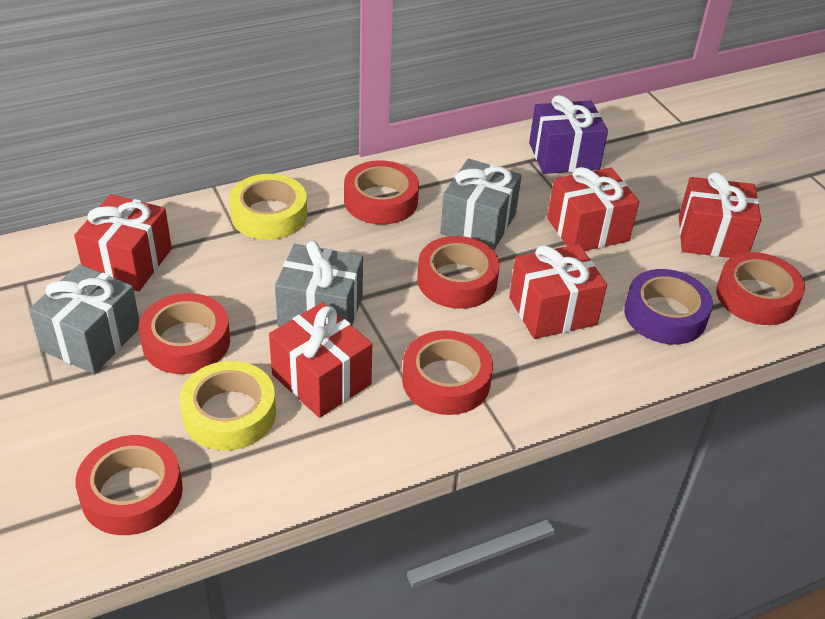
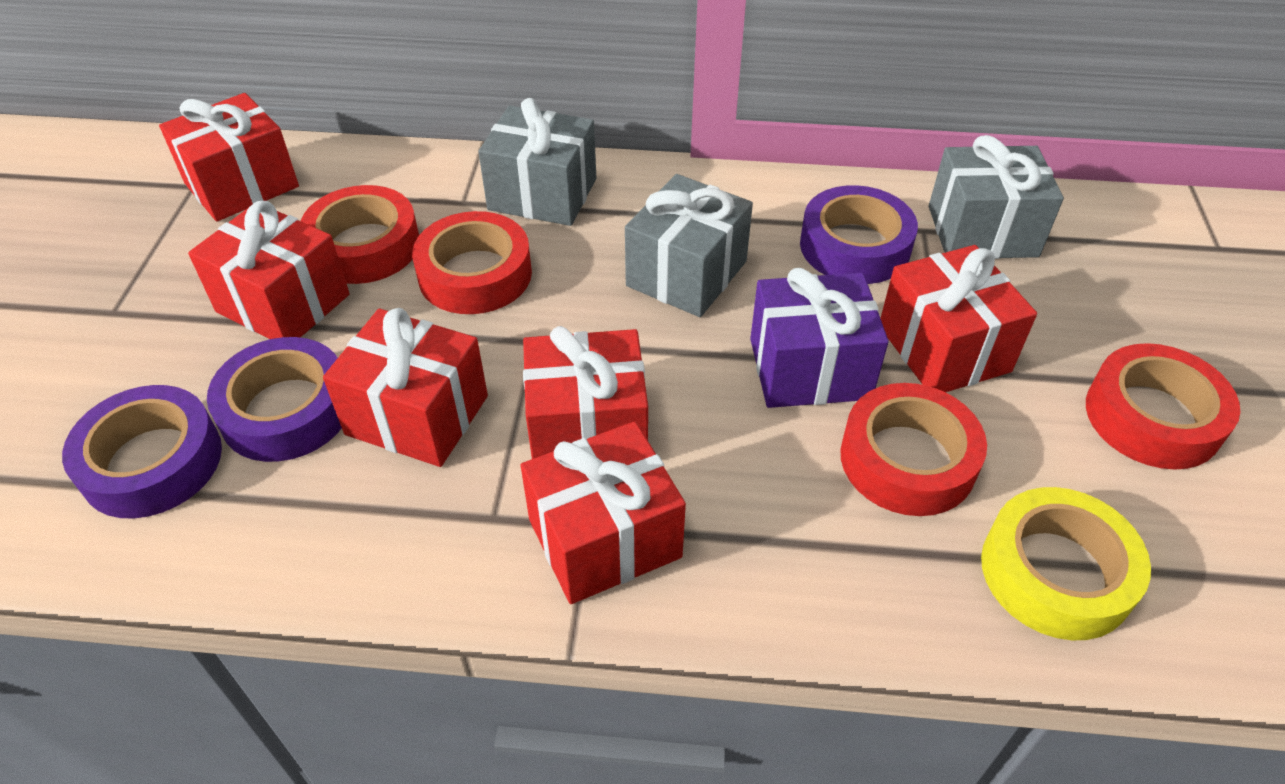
purple tape: [624,269,713,344] = 1 -> [62,385,222,518] [207,337,342,462] [800,185,918,284] = 3
red gift: [74,194,172,291] [269,302,372,418] [509,244,607,339] [547,167,639,251] [679,172,761,258] = 5 -> [159,93,299,222] [188,201,350,339] [323,308,488,467] [521,421,686,604] [523,326,648,459] [880,245,1037,392] = 6
red tape: [76,435,183,535] [139,293,230,374] [344,160,419,225] [402,330,493,415] [417,236,500,309] [716,252,805,325] = 6 -> [301,185,419,284] [412,211,532,314] [840,383,987,516] [1086,343,1241,470] = 4
yellow tape: [180,361,276,451] [229,174,307,240] = 2 -> [981,487,1151,640] = 1

